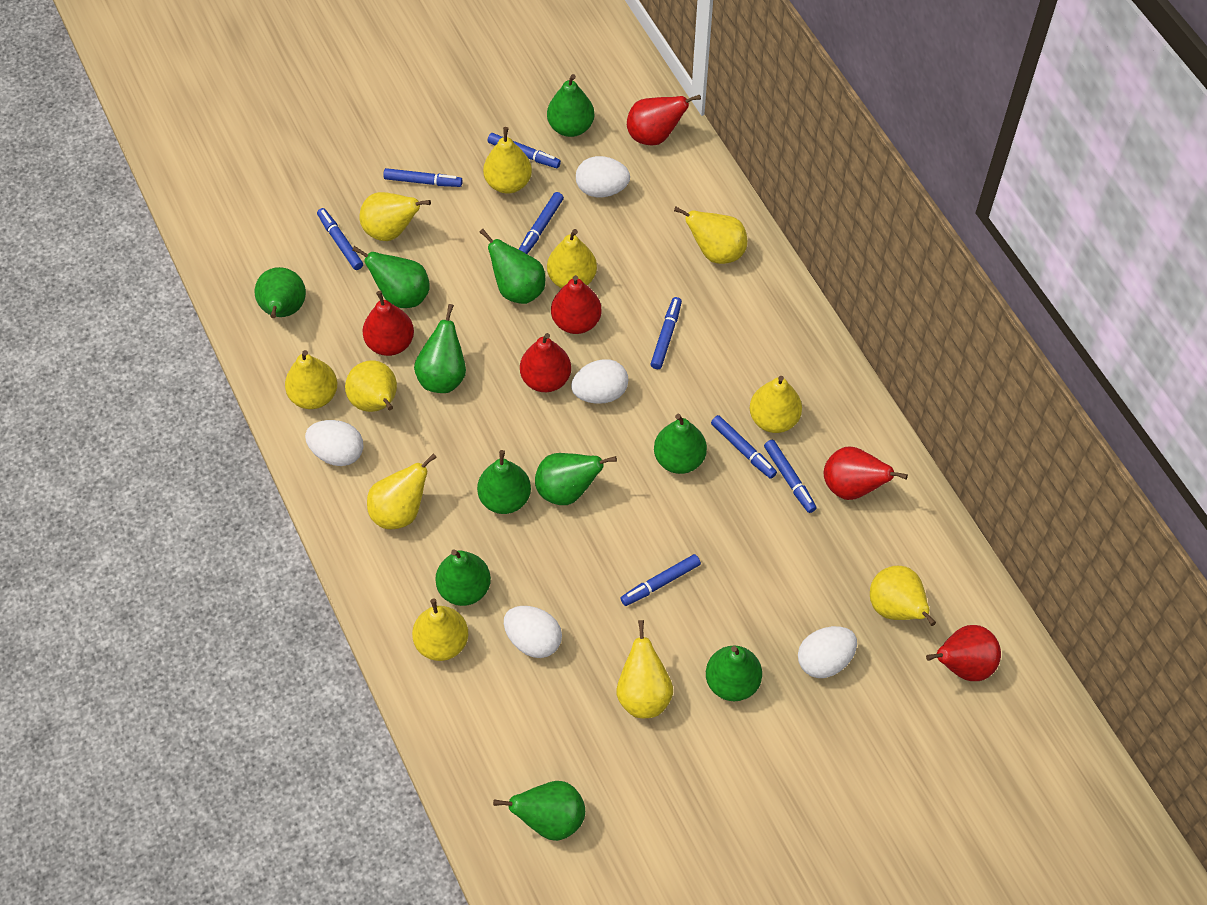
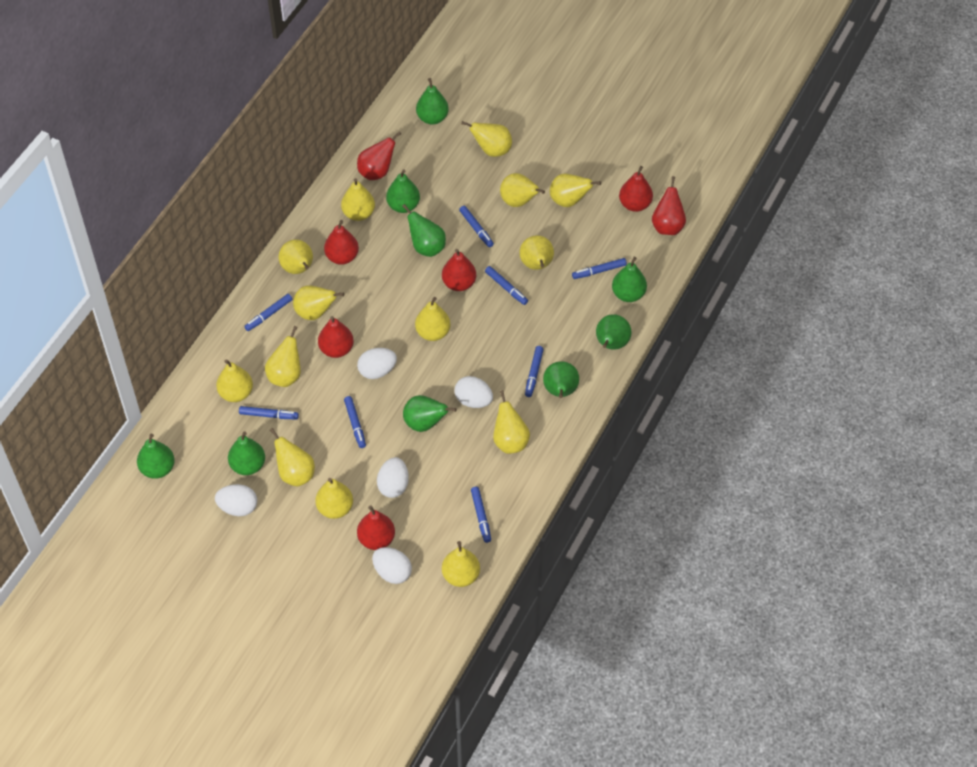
green pear: [255,267,306,318] [352,246,430,308] [414,304,466,393] [435,549,491,606] [477,450,531,514] [479,229,545,304] [493,781,585,841] [535,453,617,505] [547,74,594,137] [654,414,707,474] [706,646,762,701] = 11 -> [137,434,175,479] [228,431,265,475] [386,169,420,213] [402,204,446,257] [403,395,457,432] [416,78,449,125] [543,361,579,398] [596,314,632,350] [612,257,647,302] = 9
red pear: [363,291,414,356] [520,333,571,392] [551,275,602,334] [627,95,701,145] [824,447,908,500] [926,625,1001,681] = 6 -> [318,316,354,358] [324,220,359,265] [357,131,401,180] [357,505,395,550] [442,249,476,291] [619,166,653,212] [652,176,686,235] = 7
yellow pear: [285,350,337,409] [345,360,397,412] [359,192,431,241] [367,453,437,529] [412,598,468,661] [483,127,532,194] [547,229,597,288] [617,620,673,718] [674,207,747,264] [750,376,802,433] [870,566,936,626] = 11 -> [216,359,253,402] [265,326,301,387] [270,428,315,487] [279,239,313,274] [293,285,344,320] [315,478,353,519] [341,178,375,221] [415,297,450,341] [442,541,480,587] [462,121,512,157] [493,390,530,454] [500,173,545,207] [519,235,554,270] [550,174,601,207] = 14

